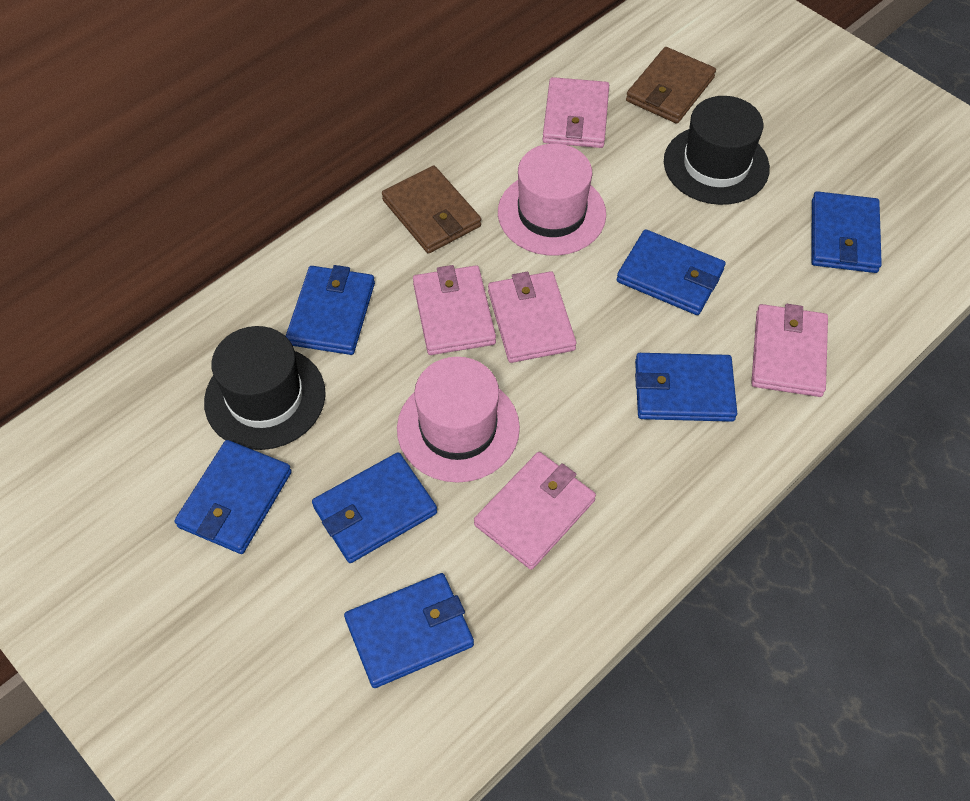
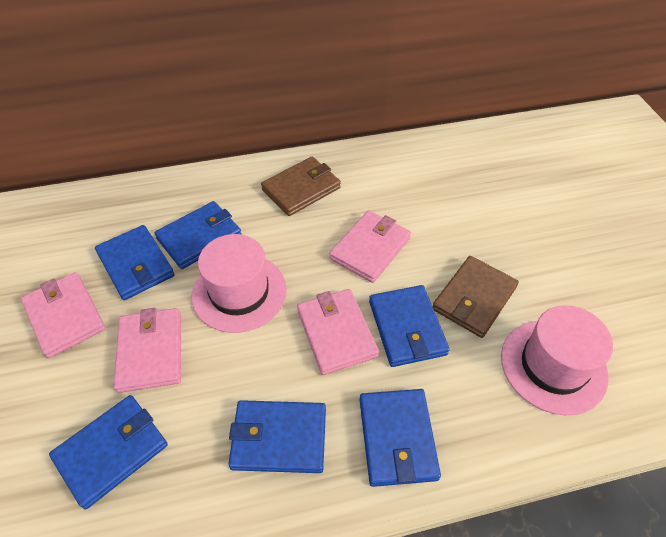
black hat: [204,326,326,450] [664,96,770,205] = 2 -> none = 0
blue wallet: [175,440,292,554] [286,265,375,355] [312,452,437,563] [344,573,474,688] [617,229,726,315] [635,353,737,422] [811,191,882,273] = 7 -> [49,395,168,510] [95,225,175,300] [154,201,242,269] [228,400,326,473] [360,389,441,487] [369,285,450,367] = 6
pink wallet: [413,265,496,355] [474,452,596,570] [488,271,576,363] [543,77,609,148] [751,304,828,397] = 5 -> [21,272,106,358] [114,308,181,393] [297,289,379,375] [329,210,411,283] = 4

